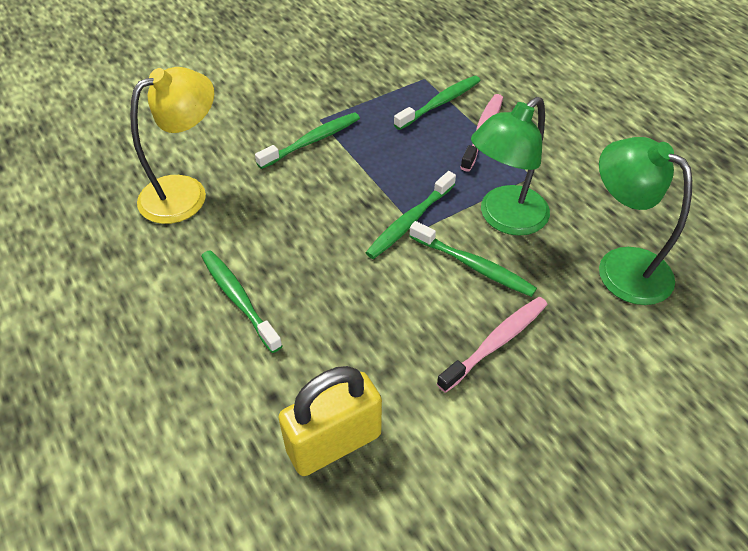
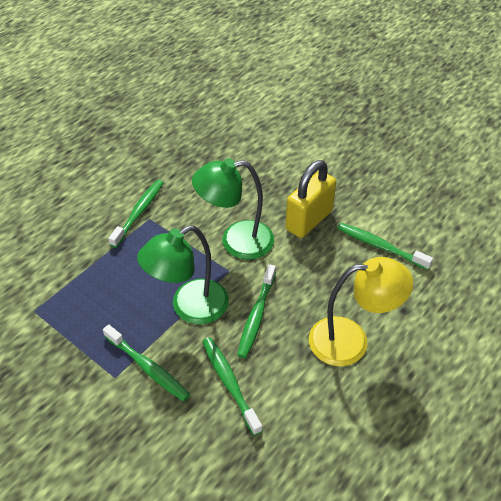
pink toothbrush: [436,297,547,393] [460,94,503,171] = 2 -> none = 0

